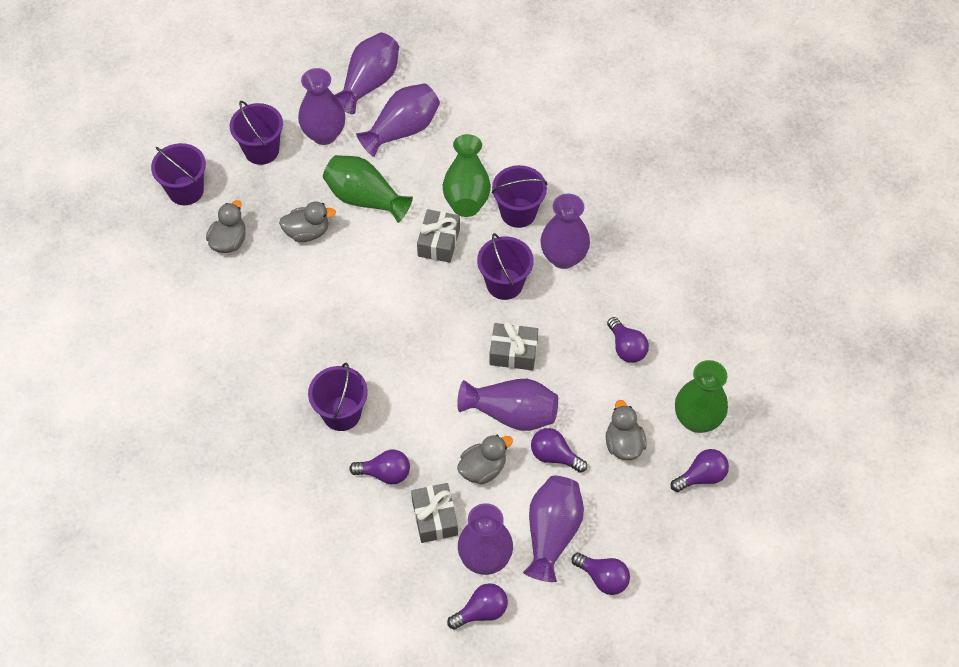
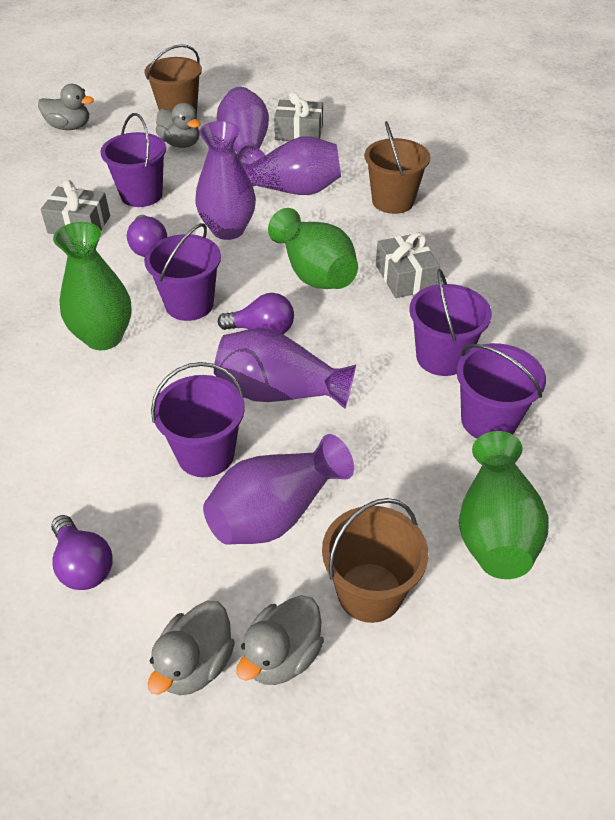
brown bucket: none = 0 -> [145,44,202,112] [322,498,428,623] [365,121,430,214] = 3
purple light bulb: [349,450,410,485] [447,583,508,630] [531,428,587,473] [571,553,630,595] [607,317,649,363] [671,449,729,492] = 6 -> [51,515,113,590] [127,215,167,257] [218,293,294,334] = 3
purple vase: [298,68,345,145] [335,33,399,114] [356,83,440,157] [457,379,558,431] [458,503,513,575] [523,476,584,582] [541,194,590,269] = 7 -> [195,121,256,240] [203,434,354,545] [214,328,356,409] [217,87,269,164] [241,136,341,195] = 5

